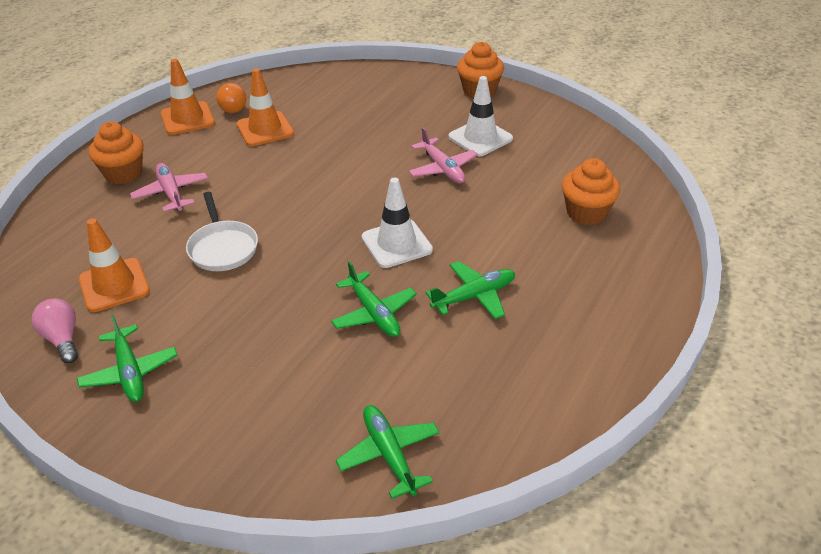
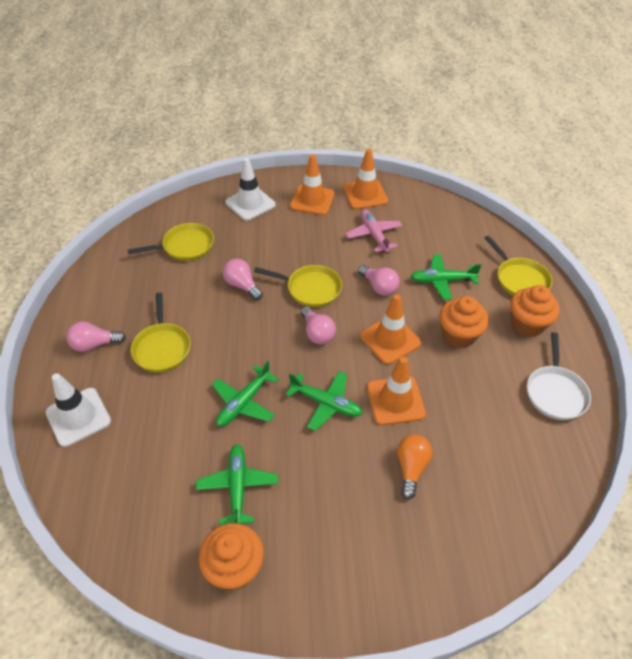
orange traffic cone: [79,218,150,312] [161,59,215,135] [237,68,294,146] = 3 -> [290,154,335,215] [343,149,388,209] [360,294,421,364] [367,357,426,425] = 4
pink light bulb: [32,299,78,363] = 1 -> [66,321,126,352] [223,258,263,300] [301,306,336,344] [358,265,400,296] = 4
pink plane: [130,163,208,212] [409,127,478,183] = 2 -> [346,209,403,252] = 1
yellow pan: none = 0 -> [128,223,214,261] [131,293,191,372] [254,265,342,307] [484,235,552,295] = 4

